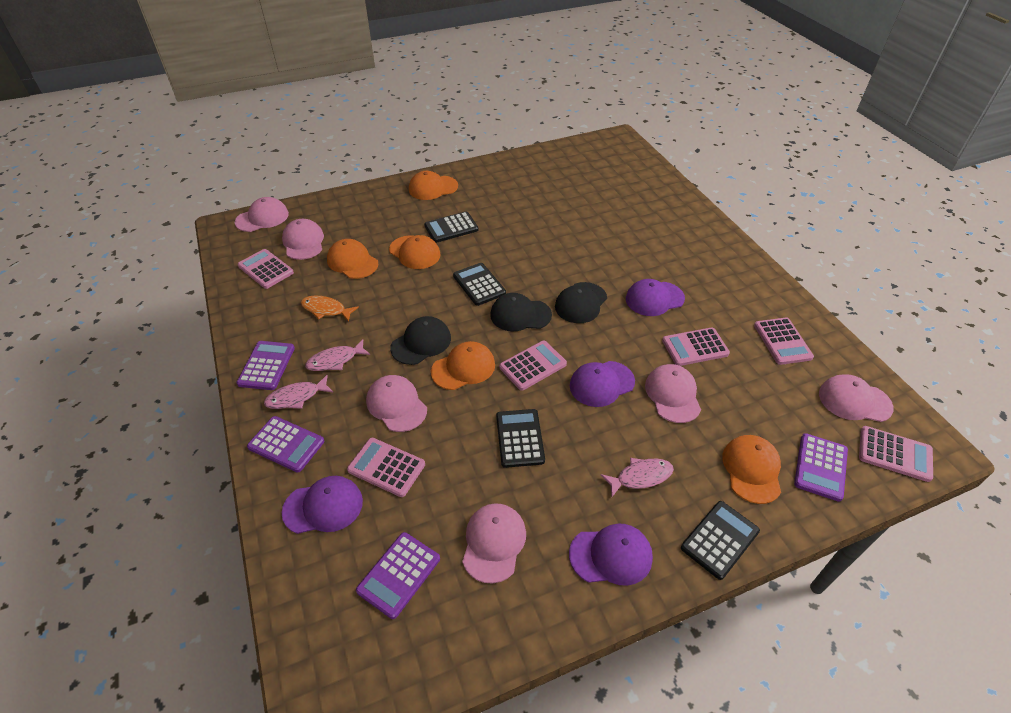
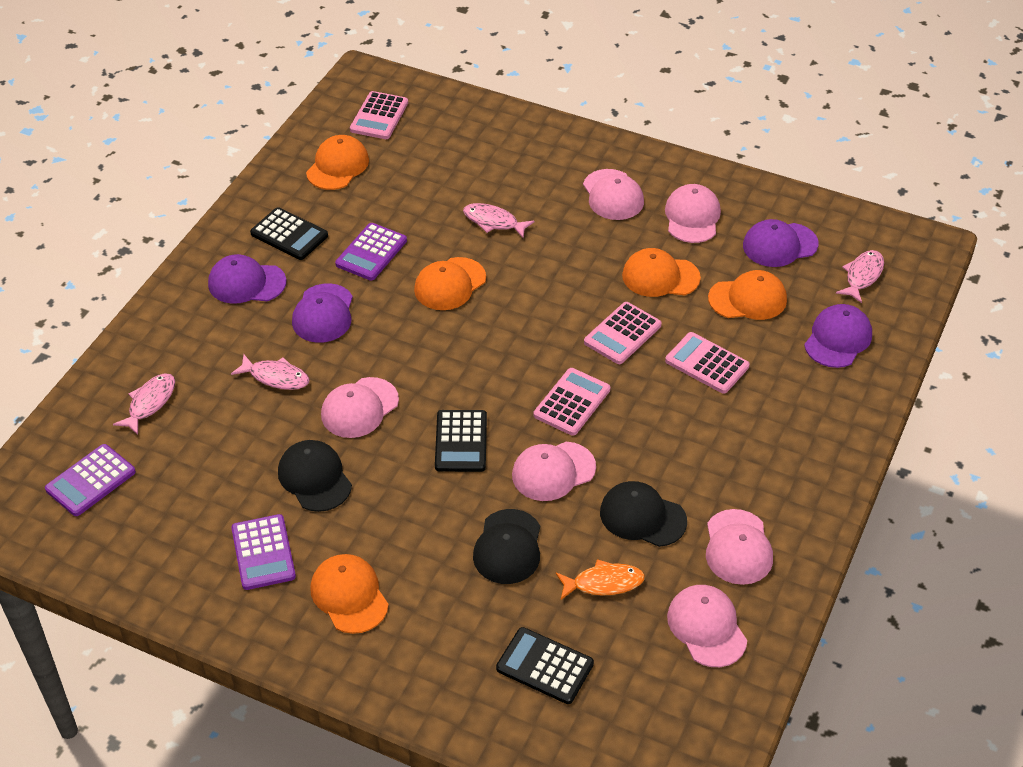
black calculator: [424,212,478,243] [453,263,506,306] [496,409,545,468] [681,501,760,580] = 4 -> [250,207,328,260] [435,410,487,472] [496,627,594,704] = 3
pink calculator: [238,249,294,289] [347,438,425,497] [499,341,567,391] [662,328,730,366] [754,318,814,365] [859,426,933,482] = 6 -> [350,91,408,139] [534,368,610,436] [584,302,662,364] [665,332,750,394] = 4
pink fish: [264,375,333,409] [305,339,370,371] [601,458,674,497] = 3 -> [113,373,175,435] [231,354,310,390] [463,203,535,238] [836,250,884,303] = 4
purple calculator: [236,341,295,390] [247,416,324,473] [356,532,440,619] [794,433,848,501] = 4 -> [45,444,136,516] [231,514,296,590] [335,223,407,281] = 3

